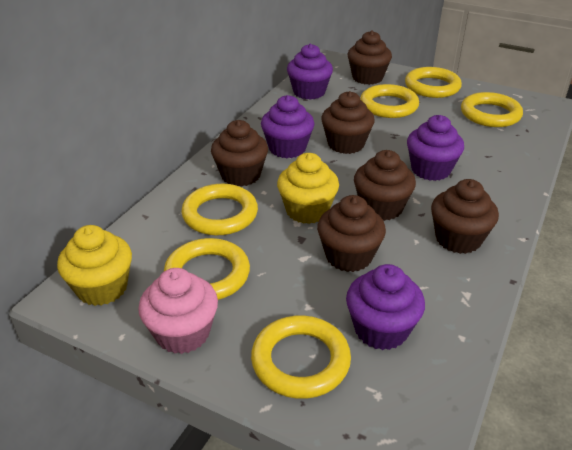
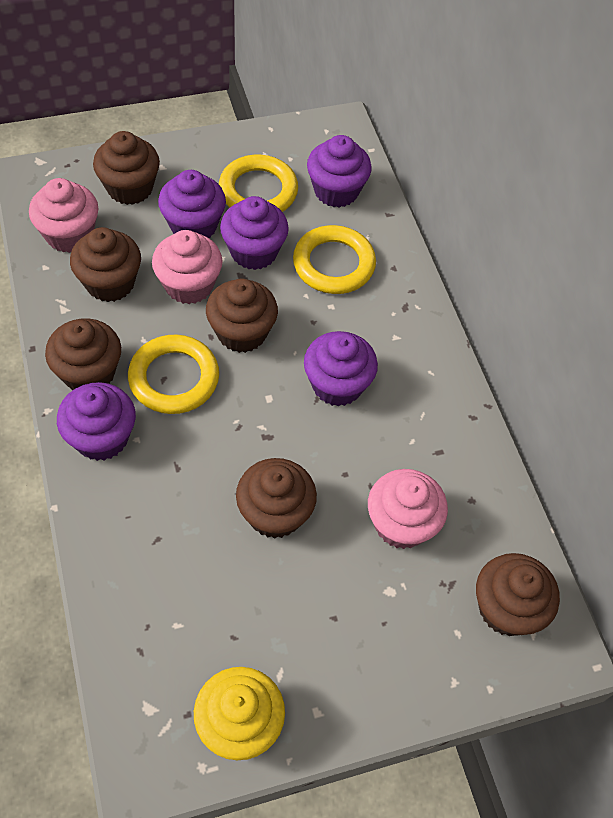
pink cupcake: [138,268,218,354] = 1 -> [29,178,99,253] [152,230,223,304] [368,469,448,549] = 3
purple cupcake: [261,95,315,158] [287,44,333,100] [346,264,425,350] [407,115,464,181] = 4 -> [57,382,136,461] [158,170,226,238] [220,196,289,270] [304,331,378,407] [307,135,372,208] = 5
yellow cupcake: [57,225,132,306] [277,153,339,224] = 2 -> [194,667,285,760] = 1
yellow ring: [164,238,250,300] [181,184,258,235] [251,316,351,399] [360,84,419,118] [405,67,462,98] [461,92,523,127] = 6 -> [128,334,219,414] [219,155,298,212] [293,225,376,294] = 3

